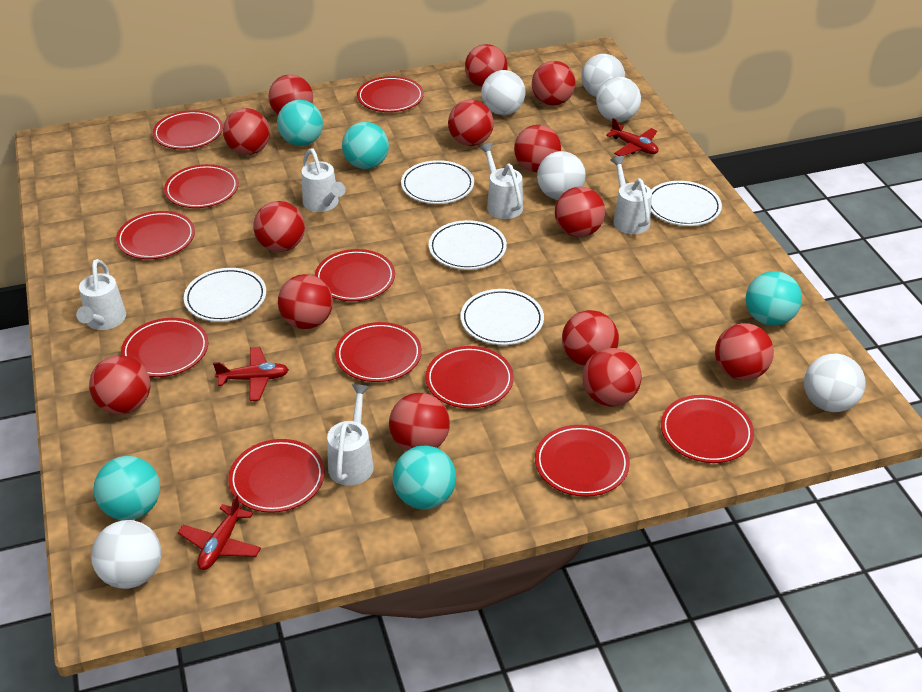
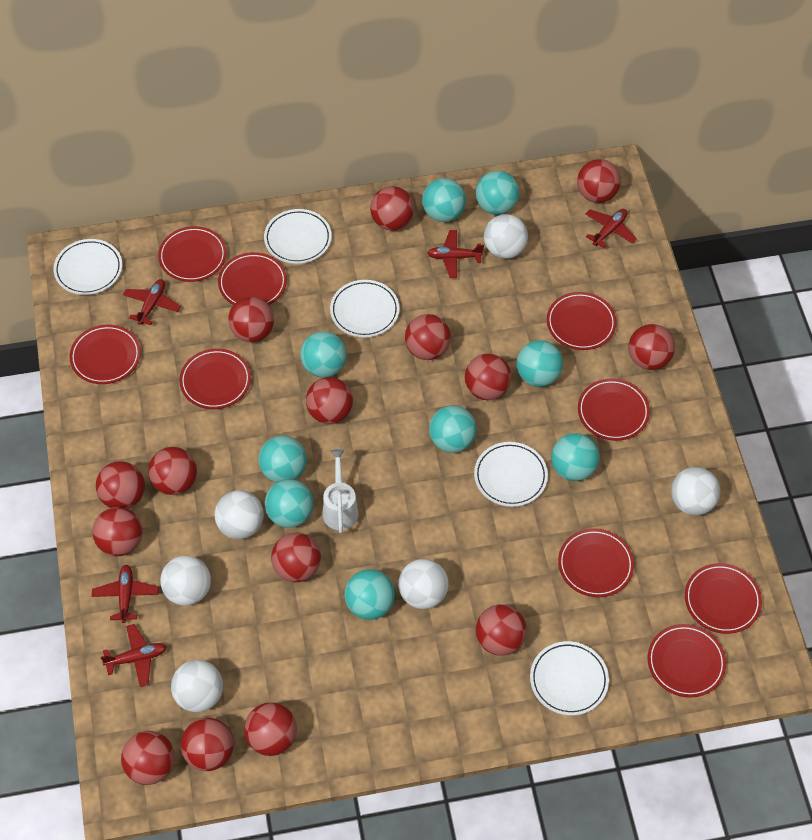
red ball: [89,355,150,414] [223,108,270,155] [253,201,305,252] [269,74,313,115] [278,274,333,329] [389,393,450,451] [448,100,494,146] [465,44,508,88] [514,125,561,172] [532,61,575,106] [555,187,605,237] [562,310,619,366] [582,348,642,406] [715,323,774,381] = 14 -> [92,507,143,556] [96,461,145,509] [121,731,175,785] [148,447,197,495] [181,718,234,771] [228,297,274,342] [244,702,297,756] [271,532,321,582] [306,377,353,424] [370,186,414,231] [405,314,451,360] [465,354,511,400] [476,604,527,656] [577,159,621,203] [628,324,675,370] = 15
red plane: [178,494,261,570] [213,347,289,401] [606,118,658,156] = 3 -> [92,565,159,623] [101,624,166,687] [123,279,181,325] [427,230,484,278] [585,209,637,249] = 5
red plate: [116,211,195,259] [121,318,208,377] [153,110,223,149] [164,164,239,208] [228,439,325,513] [315,249,395,301] [335,322,422,382] [357,76,424,112] [425,346,514,409] [535,425,630,497] [661,395,754,463] = 11 -> [70,325,141,384] [158,226,227,282] [179,349,251,409] [218,252,287,305] [547,292,617,350] [558,528,634,597] [578,379,650,441] [648,624,726,698] [685,563,762,634] = 9
turquoise ball: [93,456,160,520] [277,100,323,146] [342,122,389,169] [392,445,456,510] [746,271,802,326] = 5 -> [259,436,307,483] [265,479,314,528] [300,331,347,377] [345,569,395,620] [422,178,466,222] [429,405,477,453] [476,171,519,215] [516,340,563,387] [551,433,599,481] = 9
white watering can: [76,259,126,330] [302,148,346,212] [327,384,374,486] [479,143,523,219] [610,156,652,234] = 5 -> [323,449,359,534] = 1

